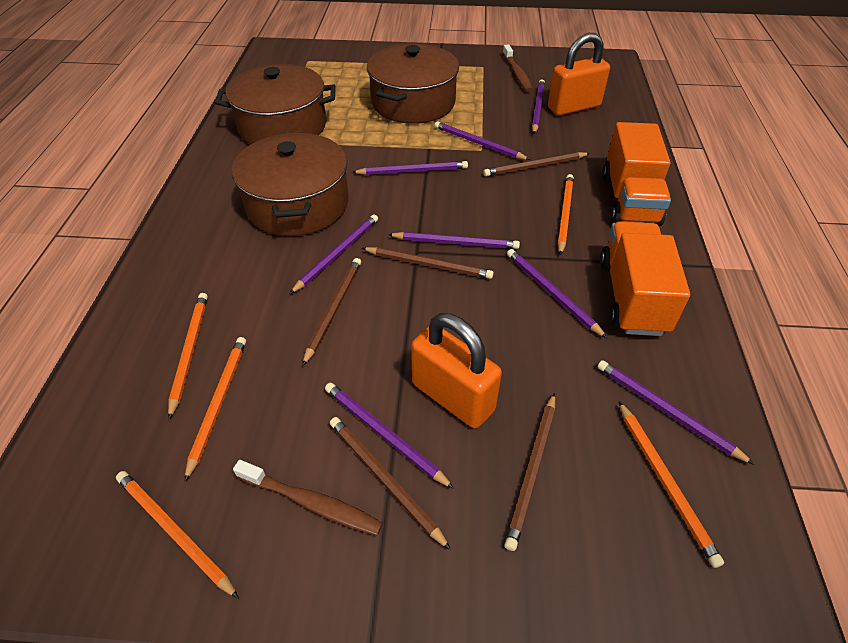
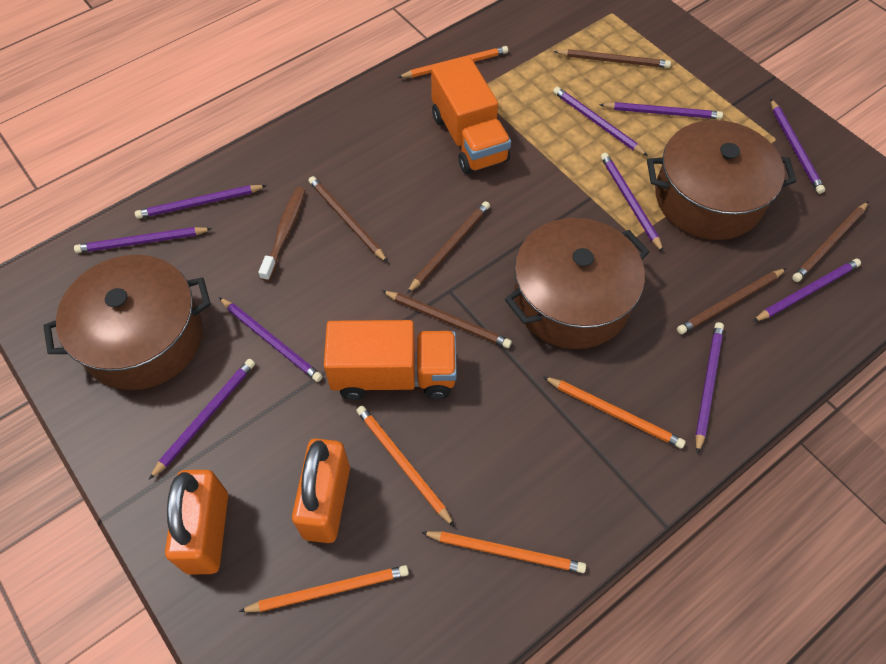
brown pencil: [302,258,361,366] [330,417,451,550] [362,247,494,279] [483,152,590,177] [504,393,555,551] = 5 -> [308,176,388,263] [382,291,512,348] [407,201,490,293] [553,49,671,68] [677,268,787,334] [792,201,869,282] = 6
brown toothbrush: [233,460,383,536] [503,44,533,92] = 2 -> [258,187,305,281] = 1
purple pencil: [290,215,378,294] [325,383,454,489] [352,161,468,175] [388,232,520,249] [434,121,530,160] [507,249,607,338] [532,80,545,134] [597,360,755,465] = 8 -> [74,227,212,253] [135,185,267,219] [149,359,255,480] [219,297,323,382] [553,87,648,156] [599,102,723,119] [601,153,663,252] [695,322,724,454] [753,259,861,322] [770,99,825,194] = 10

